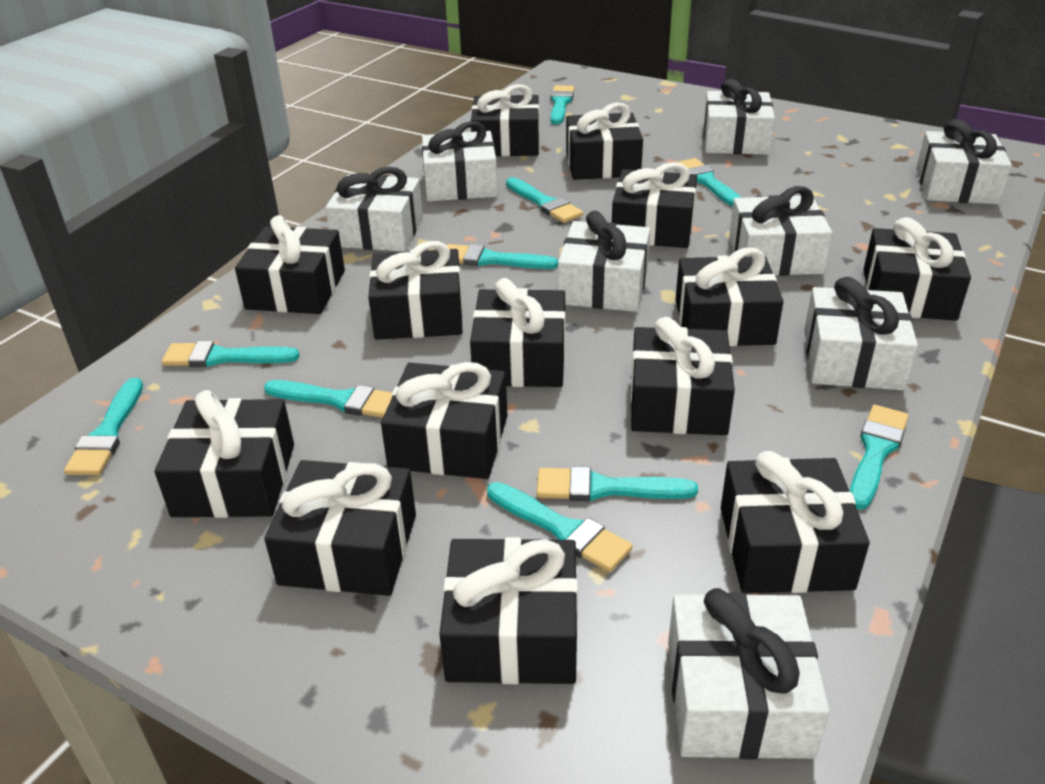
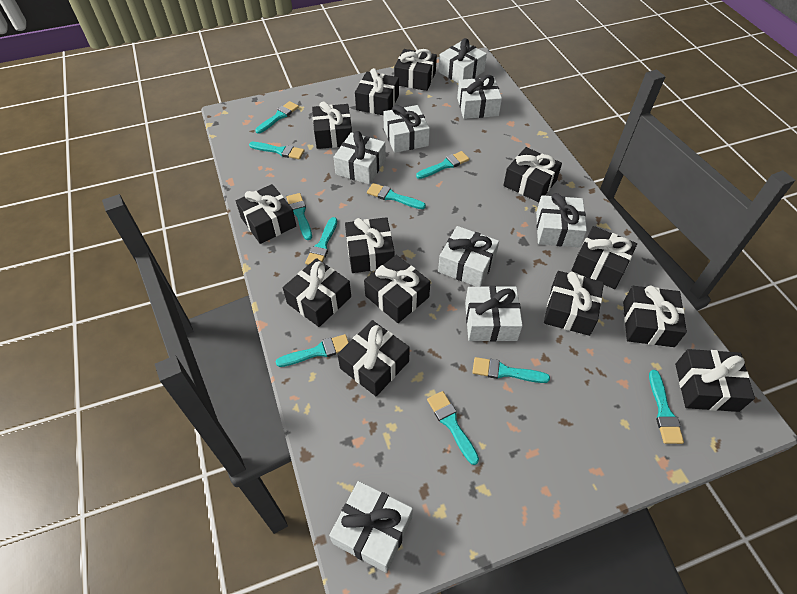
black gift: [155,390,294,518] [235,215,345,314] [264,460,416,596] [368,241,463,340] [381,362,508,479] [439,537,578,684] [470,278,565,387] [471,84,540,156] [566,102,643,180] [612,162,697,248] [630,317,735,435] [676,248,784,346] [721,451,870,593] [863,217,971,321] = 14 -> [236,184,296,244] [283,258,351,327] [312,101,352,149] [338,320,410,396] [345,217,395,273] [355,68,399,115] [364,255,430,323] [394,49,437,91] [503,147,562,202] [544,271,604,336] [572,226,637,289] [623,286,687,347] [675,349,755,412] = 13

